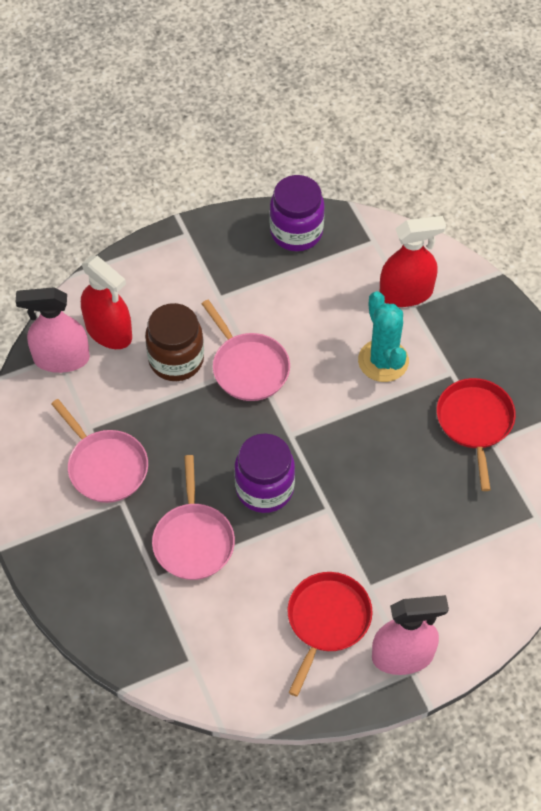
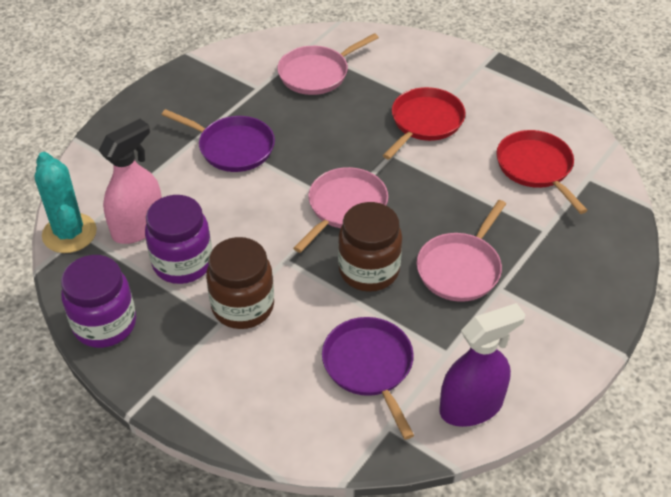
brown jar: [145,303,204,381] = 1 -> [206,237,274,329] [338,202,402,292] = 2
pink spray bottle: [16,287,90,373] [372,595,449,675] = 2 -> [99,119,162,244] = 1
purple pan: none = 0 -> [162,109,275,172] [322,317,414,440] = 2
purple spray bottle: none = 0 -> [440,303,525,427] = 1
red spray bottle: [81,256,132,349] [380,216,446,307] = 2 -> none = 0

